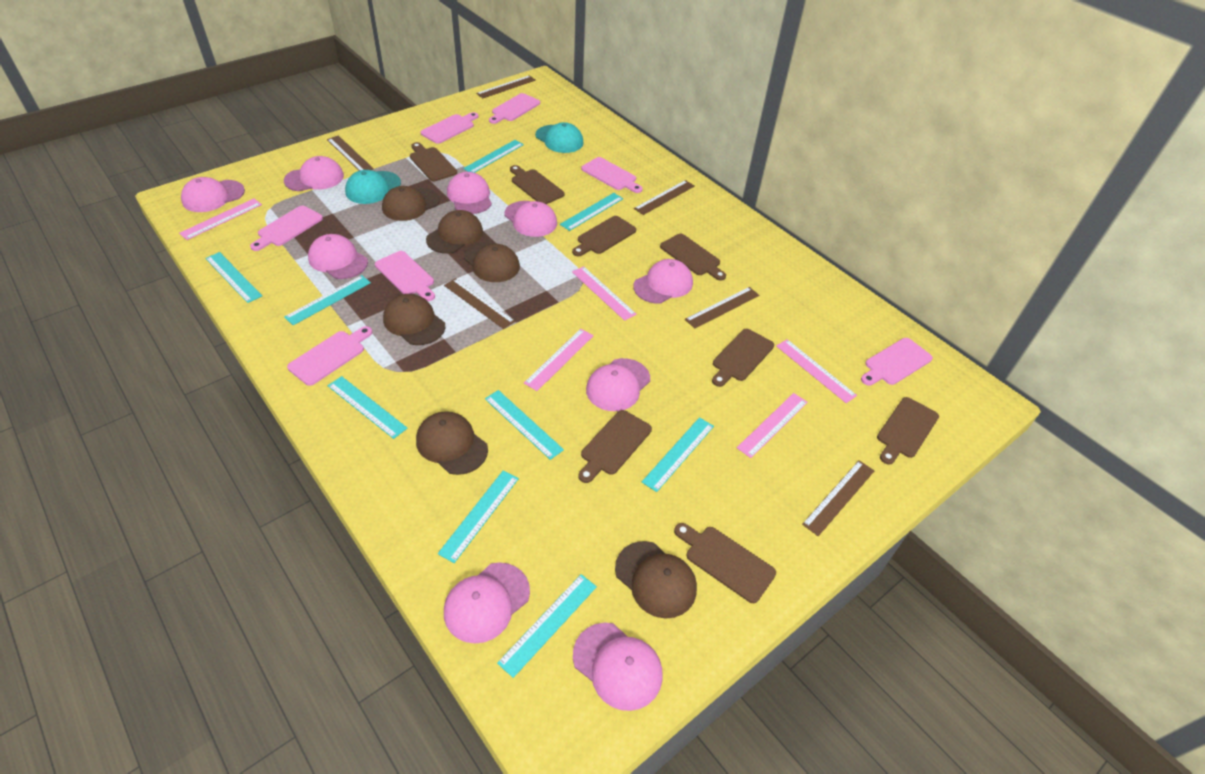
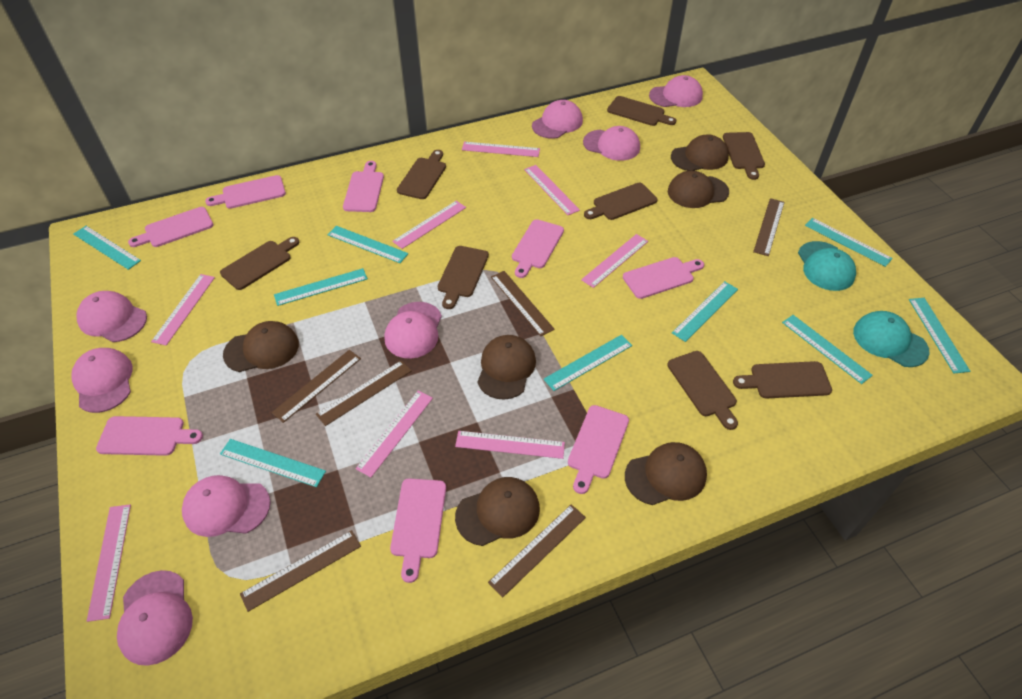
pink cap: [181,177,245,212] [284,156,344,191] [308,234,368,279] [444,562,530,643] [447,172,492,214] [504,201,557,237] [573,622,662,711] [586,358,650,411] [633,259,693,303] = 9 -> [71,348,133,413] [77,291,147,342] [117,570,193,666] [182,475,270,537] [384,302,442,359] [532,100,583,139] [583,126,640,161] [649,75,703,107] = 8
pink cutting board: [250,206,323,251] [287,326,372,386] [375,251,435,301] [421,112,479,144] [489,93,540,124] [581,157,643,193] [861,338,933,386] = 7 -> [96,416,203,456] [128,207,213,247] [205,175,286,209] [343,161,384,212] [390,478,446,583] [512,219,564,278] [568,405,629,494] [623,257,704,299] = 8
pink ruler: [179,198,262,240] [524,329,594,391] [572,266,637,321] [737,393,807,458] [776,339,857,403] = 5 -> [87,504,131,622] [151,274,215,346] [356,391,433,477] [392,201,466,249] [455,431,565,459] [462,142,540,157] [524,165,580,215] [581,234,648,288] = 8

